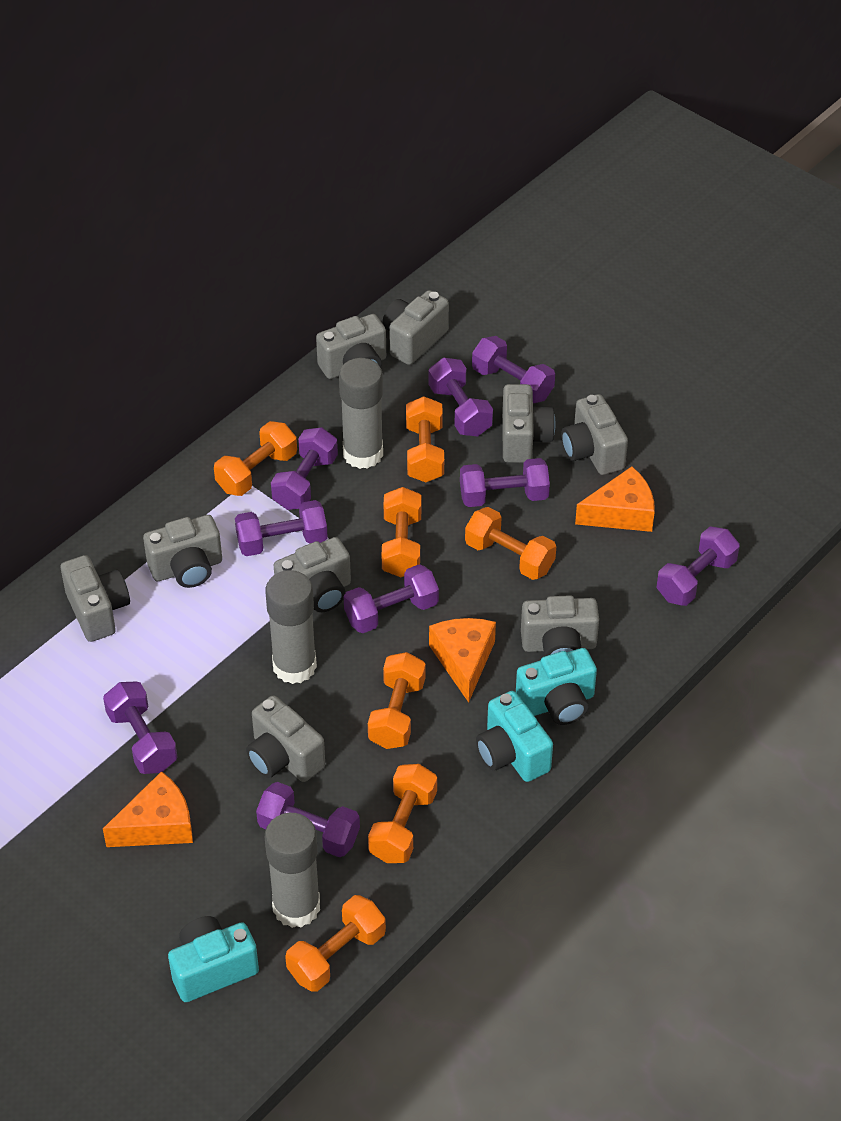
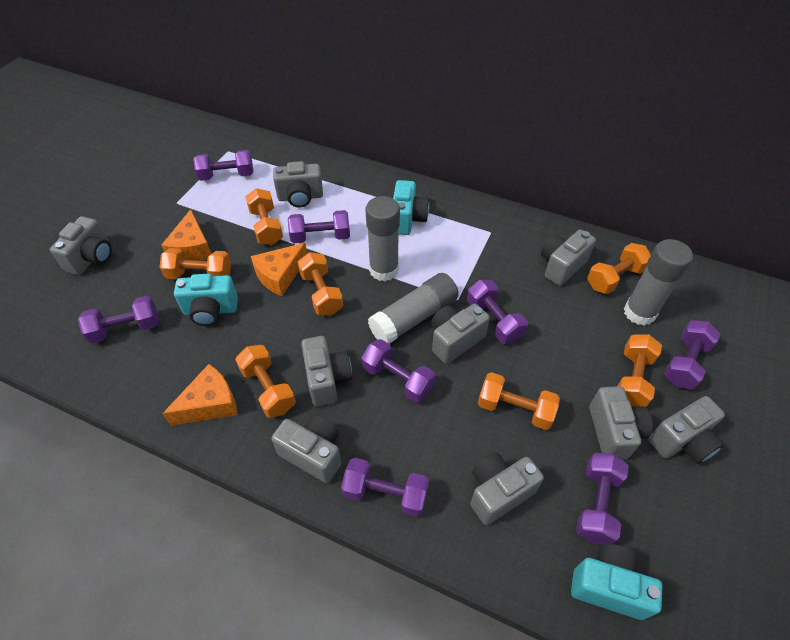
purple dumbbell: [103,681,177,774] [235,500,328,556] [256,782,360,857] [271,427,338,510] [344,564,439,633] [429,358,493,436] [460,458,550,507] [472,336,555,403] [656,527,740,606] = 9 -> [78,296,159,344] [193,150,253,181] [288,210,350,243] [341,458,429,517] [361,339,435,403] [467,280,528,344] [576,453,629,545] [664,320,721,390] = 8

